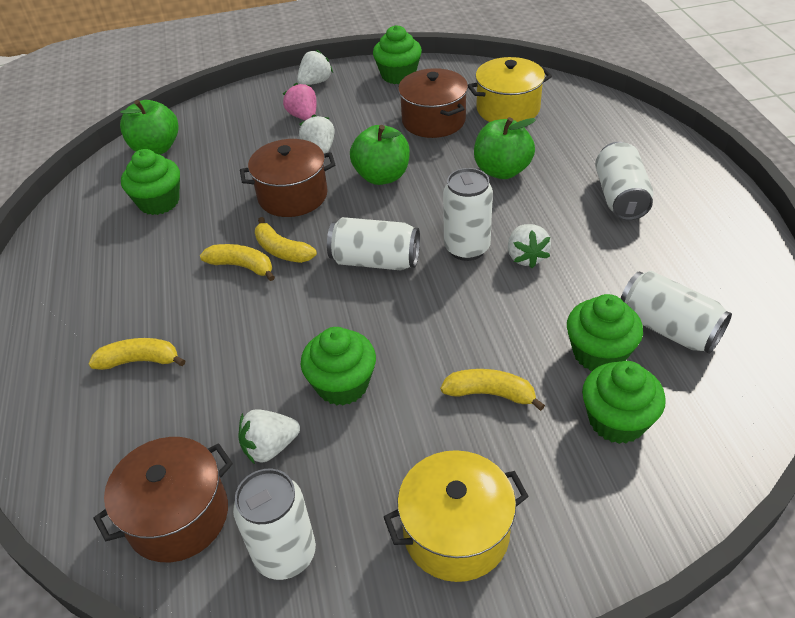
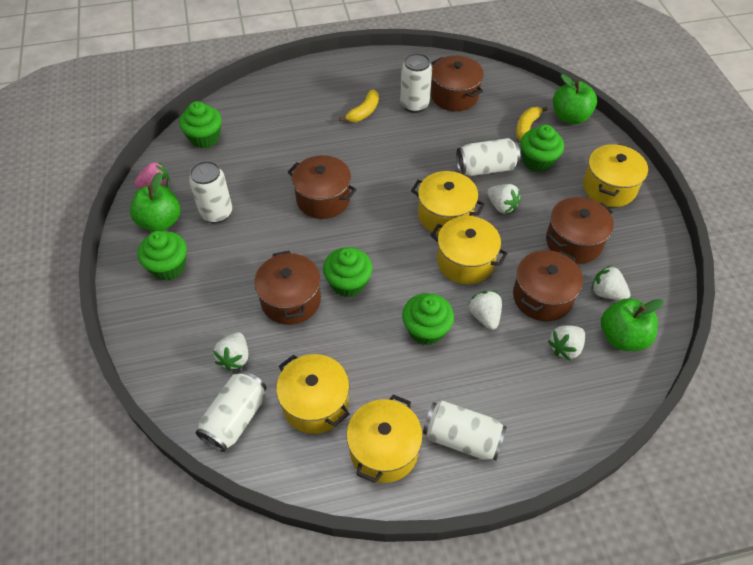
brown pot: [93,437,233,562] [240,139,335,217] [398,68,468,138] = 3 -> [254,251,321,325] [288,155,357,219] [431,56,484,111] [513,250,583,321] [546,197,614,264] = 5
white strawberry: [238,409,300,464] [297,50,333,85] [299,115,335,154] [508,224,551,268] = 4 -> [213,332,248,371] [468,291,502,330] [487,184,521,214] [548,325,585,360] [592,265,630,300] = 5
yellow banana: [88,338,185,370] [200,244,275,281] [255,217,317,263] [441,369,545,411] = 4 -> [339,90,379,122] [516,107,548,141] = 2
yellow pot: [384,450,529,582] [468,57,552,122] = 2 -> [276,354,350,434] [346,395,423,483] [411,171,485,234] [430,216,508,284] [583,144,648,207] = 5

